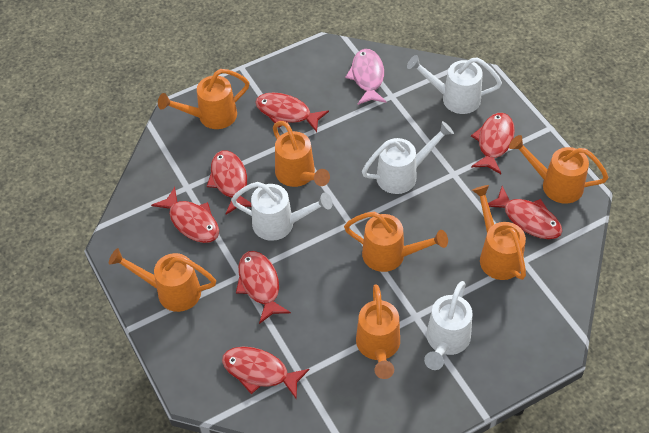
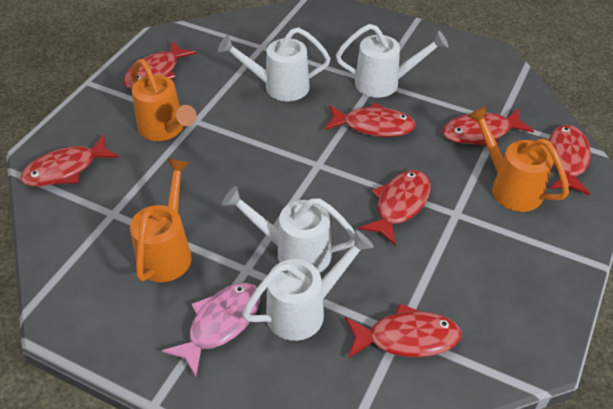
orange watering can: [109,248,216,312] [158,69,249,129] [273,121,330,187] [344,212,448,272] [356,284,400,379] [472,185,526,280] [509,135,608,204] = 7 -> [130,159,192,282] [132,59,197,141] [467,106,569,212] = 3

